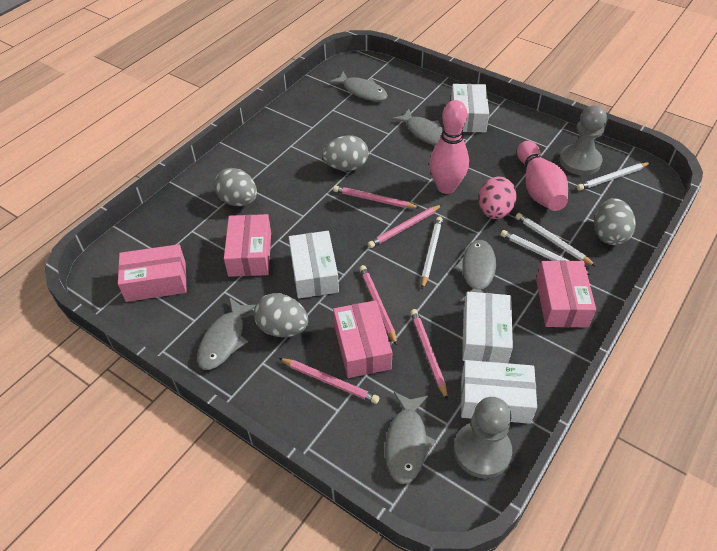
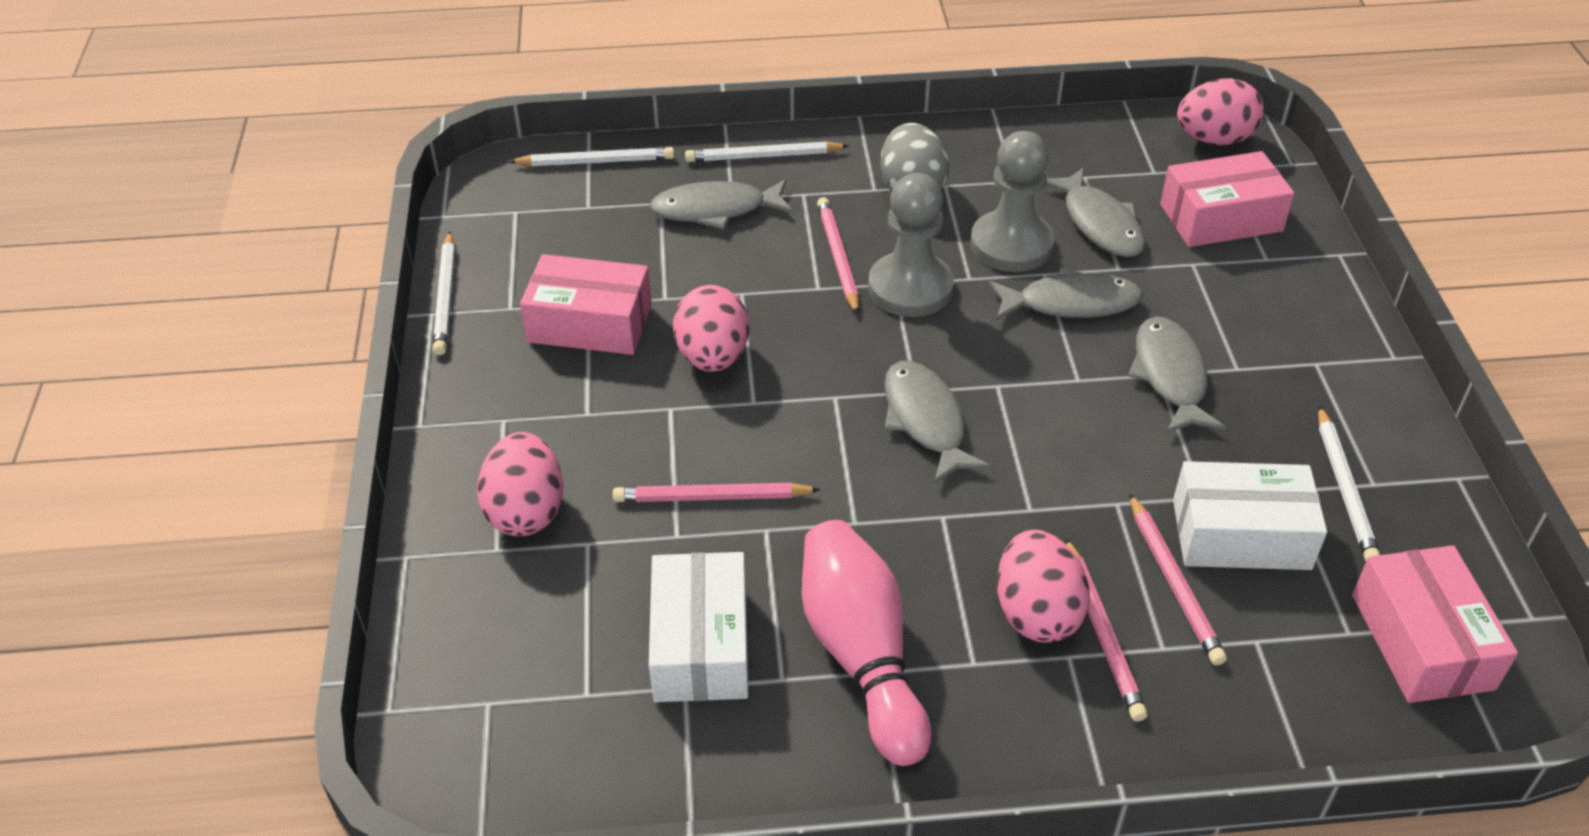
grey egg: [214,168,257,206] [254,293,308,337] [322,135,369,171] [594,198,636,245] = 4 -> [880,123,949,192] = 1
pink bowling pin: [429,100,469,194] [517,141,568,211] = 2 -> [802,520,932,766] = 1
pink box: [118,244,187,302] [224,214,271,277] [333,300,393,378] [536,260,596,327] = 4 -> [520,254,652,355] [1160,151,1295,247] [1352,545,1518,703] = 3
pink egg: [479,177,517,219] = 1 -> [477,432,563,536] [673,285,749,372] [997,530,1090,643] [1177,78,1264,145] = 4
pink pencil: [279,358,379,404] [333,185,420,208] [359,265,397,345] [368,205,442,248] [410,309,448,401] = 5 -> [613,483,821,502] [817,197,859,315] [1065,538,1147,721] [1129,494,1227,665] = 4
white box: [289,231,339,298] [451,84,489,132] [461,360,537,424] [462,292,513,363] = 4 -> [649,552,748,702] [1173,461,1327,570] = 2

